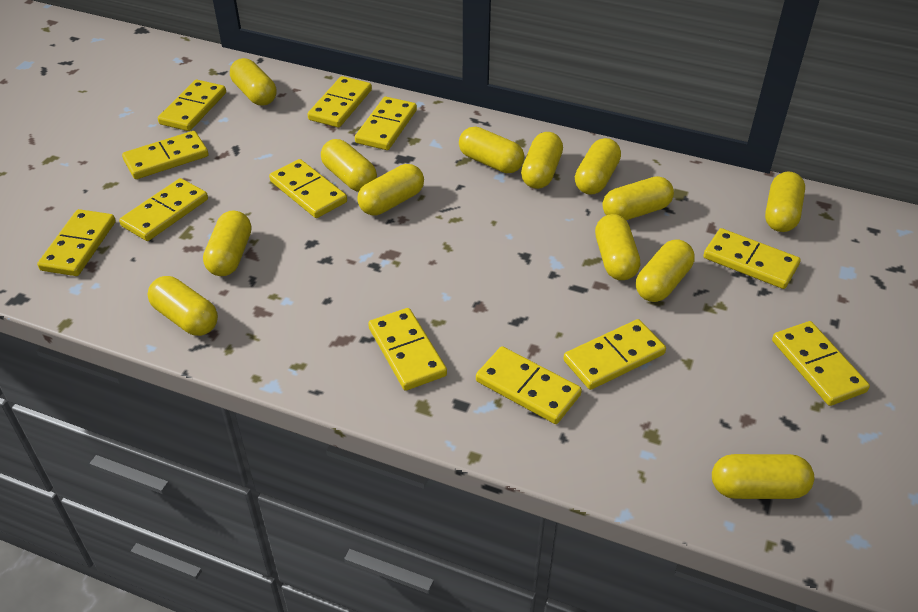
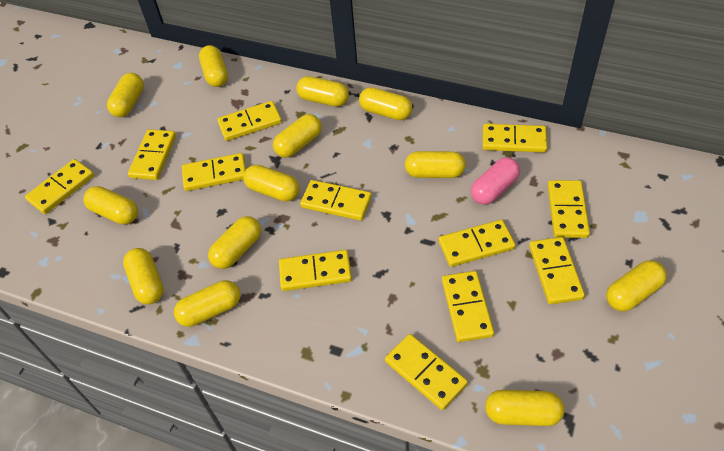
pink capsule: none = 0 -> [471,157,520,205] = 1

